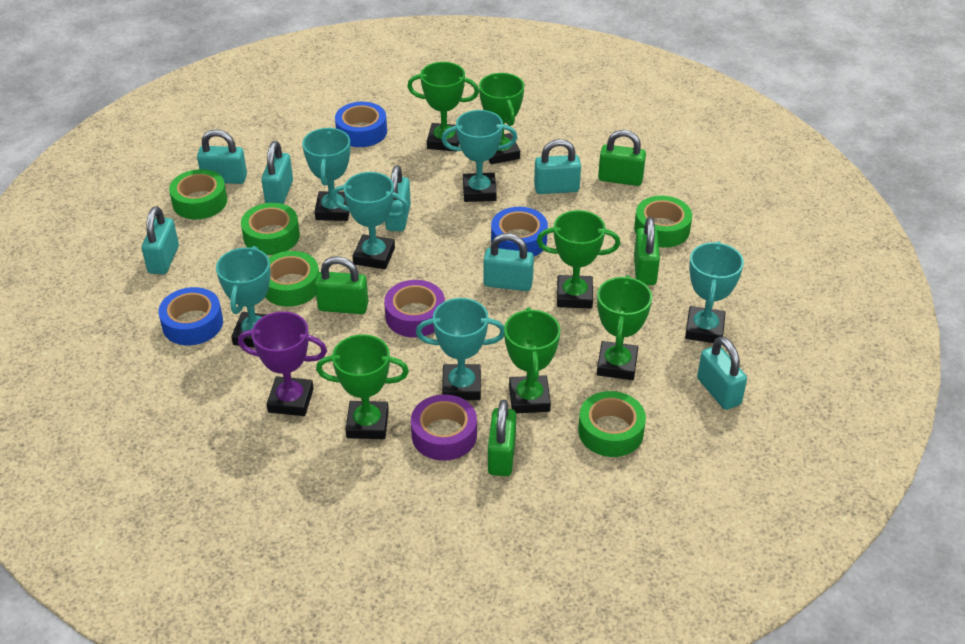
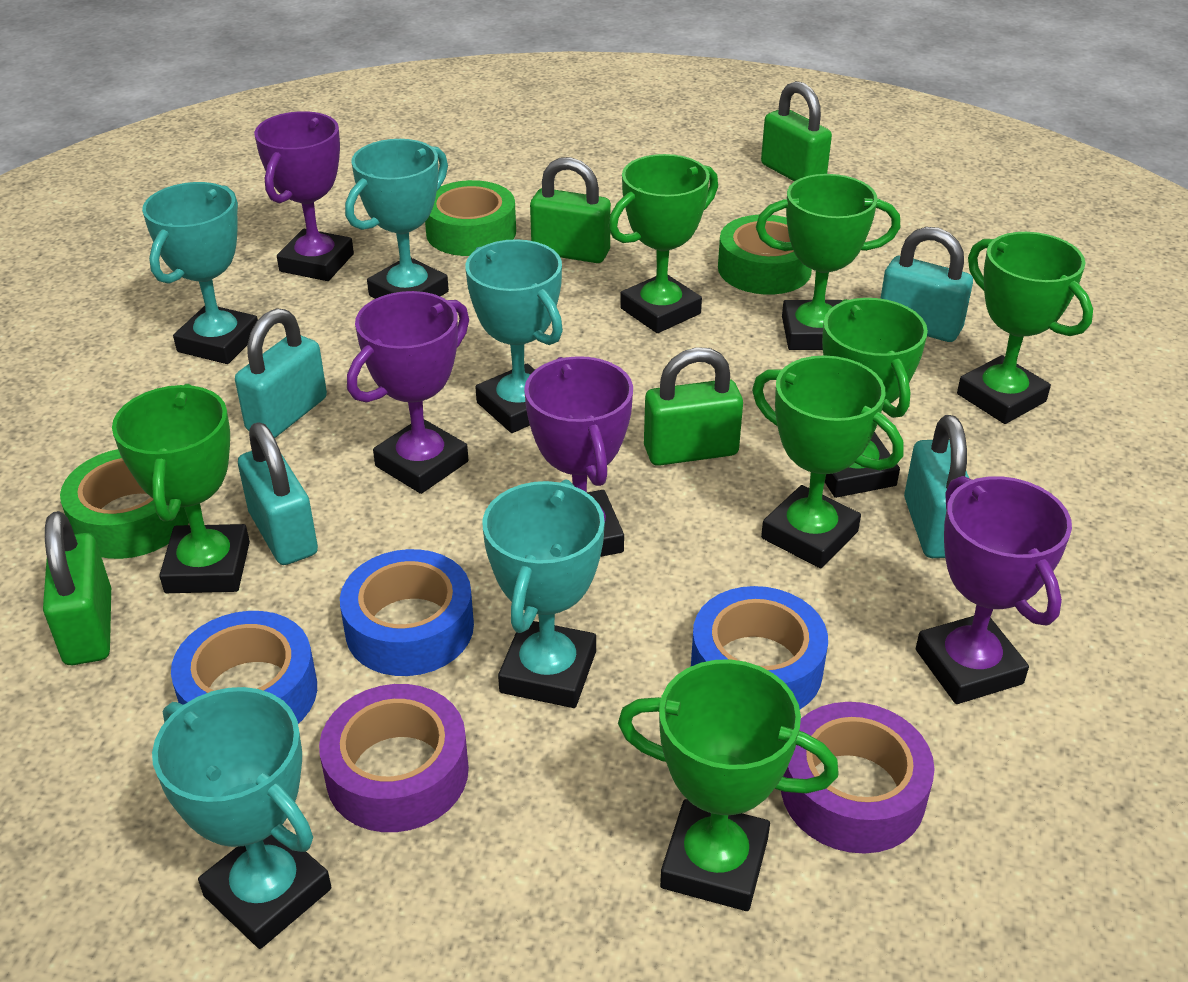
green tape: [169,169,227,219] [241,203,300,255] [265,251,319,307] [578,391,646,457] [634,196,692,248] = 5 -> [60,449,189,559] [425,180,516,256] [718,215,812,295] = 3
green trophy: [316,334,409,439] [407,62,479,151] [479,73,524,164] [504,307,560,413] [537,210,620,308] [597,275,652,380] = 6 -> [112,384,250,593] [608,154,718,333] [618,659,839,911] [752,355,904,568] [756,174,900,350] [822,298,928,498] [957,232,1093,424] = 7
purple trophy: [238,311,327,416] = 1 -> [254,111,354,281] [347,291,469,494] [524,356,633,557] [916,476,1072,704] = 4
turquoise padlock: [142,206,179,275] [197,129,247,184] [261,141,293,204] [385,165,411,231] [484,233,534,291] [534,139,581,194] [697,336,747,410] = 7 -> [235,308,327,438] [238,423,318,565] [880,227,973,342] [904,415,969,558] = 4
turquoise trophy: [216,246,271,348] [302,127,350,221] [331,172,409,269] [416,298,504,400] [441,110,517,202] [685,241,744,343] = 6 -> [142,182,258,364] [152,687,331,949] [345,139,449,299] [465,239,563,433] [483,479,605,708] = 5

